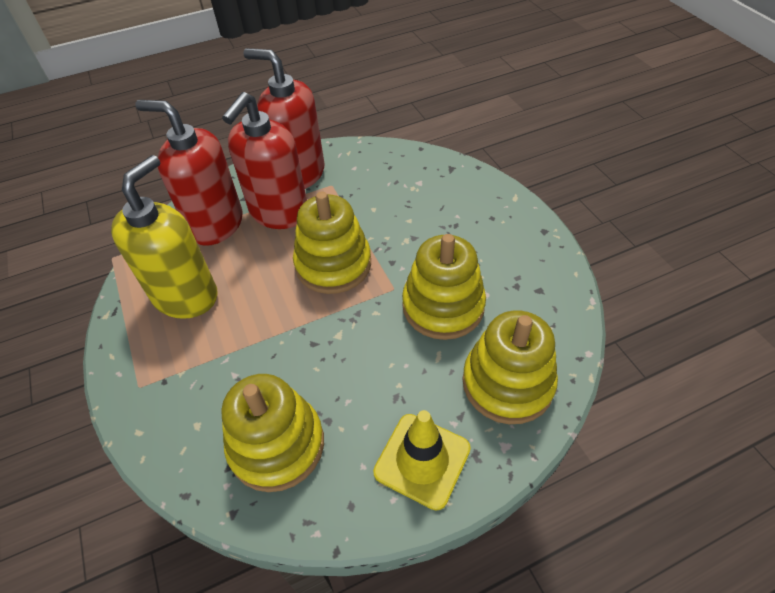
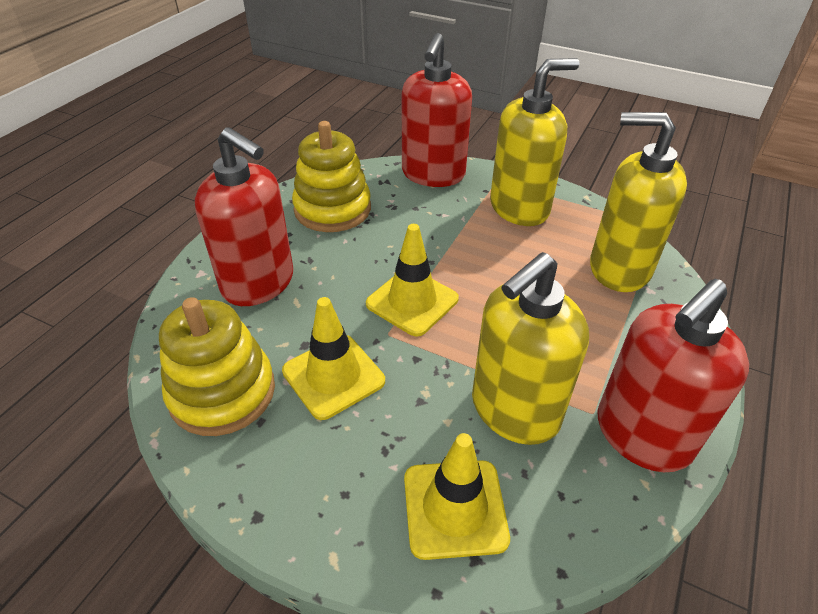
yellow soap dispenser: [111,155,218,319] = 1 -> [472,252,589,445] [490,58,579,226] [590,112,687,292] = 3
yellow stacking toy: [222,374,324,492] [293,191,371,294] [402,234,486,340] [462,310,558,424] = 4 -> [159,297,275,436] [292,121,371,232] = 2
yellow traffic cone: [373,410,471,510] = 1 -> [282,297,385,420] [366,224,459,337] [404,433,510,560] = 3

